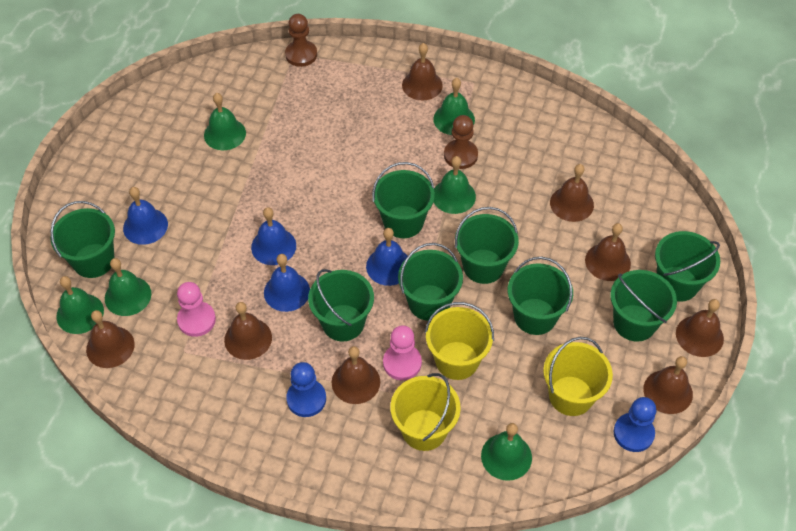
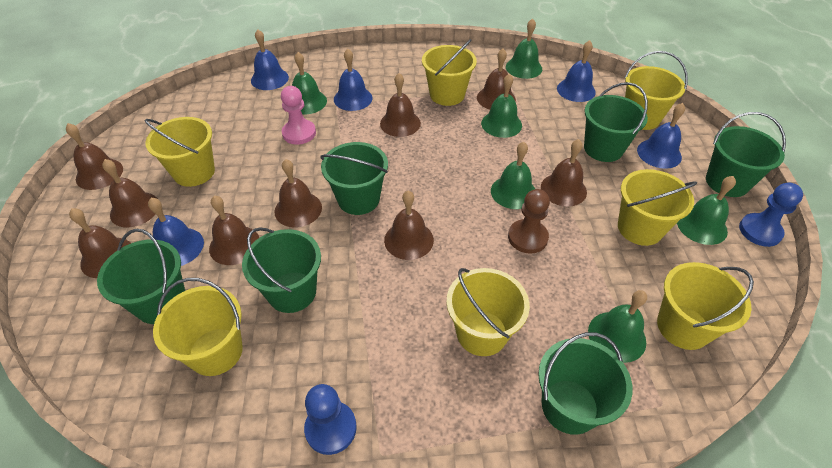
blue bell: [123,187,168,245] [251,207,296,265] [264,254,310,312] [366,228,408,286] = 4 -> [148,198,204,266] [251,29,289,90] [334,49,373,111] [557,40,596,102] [637,103,685,169] = 5
brown bell: [86,310,135,368] [224,302,272,360] [332,346,380,404] [402,43,443,100] [550,164,594,222] [585,223,631,281] [643,356,693,414] [676,299,724,357] = 8 -> [66,123,123,190] [69,208,131,278] [102,159,158,227] [209,196,259,265] [274,159,322,227] [380,73,421,137] [384,190,434,260] [477,49,516,110] [541,139,587,207] = 9
brown pawn: [285,14,317,67] [444,115,478,169] = 2 -> [508,189,550,253] = 1
green bucket: [50,201,115,278] [308,269,374,341] [372,162,435,238] [398,243,463,321] [455,207,519,284] [508,257,573,335] [610,270,677,342] [655,231,720,302] = 8 -> [97,229,185,324] [242,227,321,313] [320,142,388,215] [538,332,633,435] [584,82,648,162] [706,112,786,197] = 6
pink pawn: [177,282,216,337] [383,325,422,380] = 2 -> [281,86,316,145] = 1
yellow bucket: [390,373,461,451] [425,302,494,380] [543,337,613,416] = 3 -> [145,117,215,187] [153,278,243,376] [422,39,477,106] [446,268,530,356] [618,169,697,246] [625,51,688,130] [657,262,754,350] = 7

